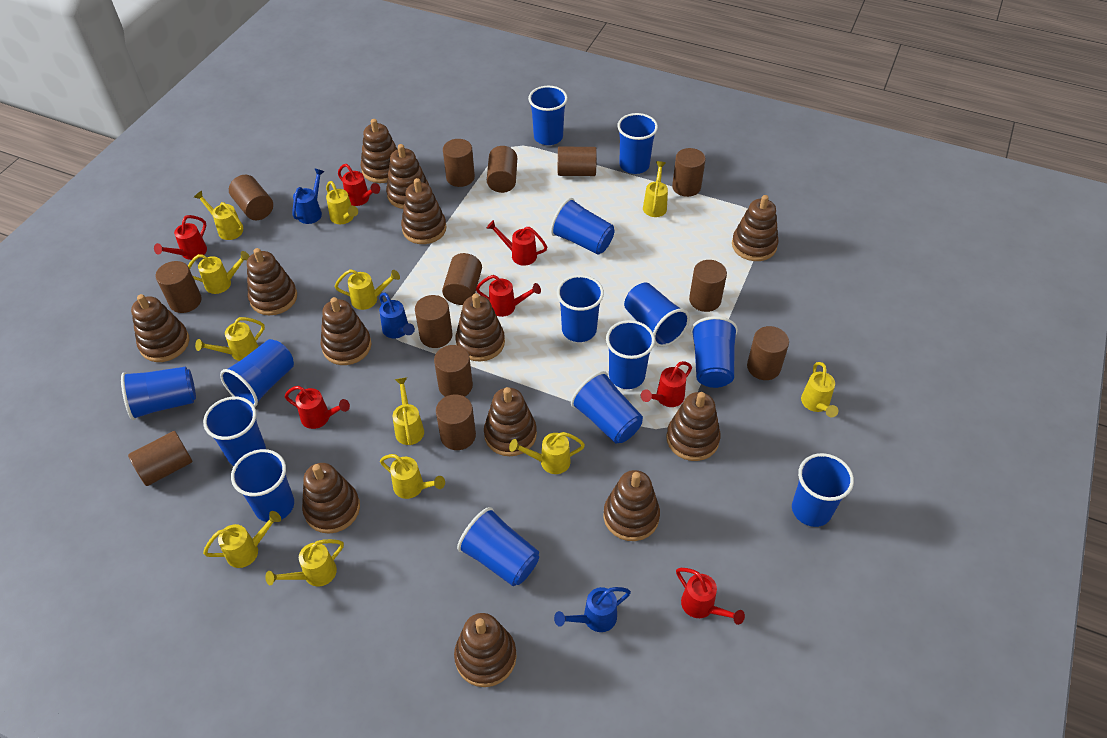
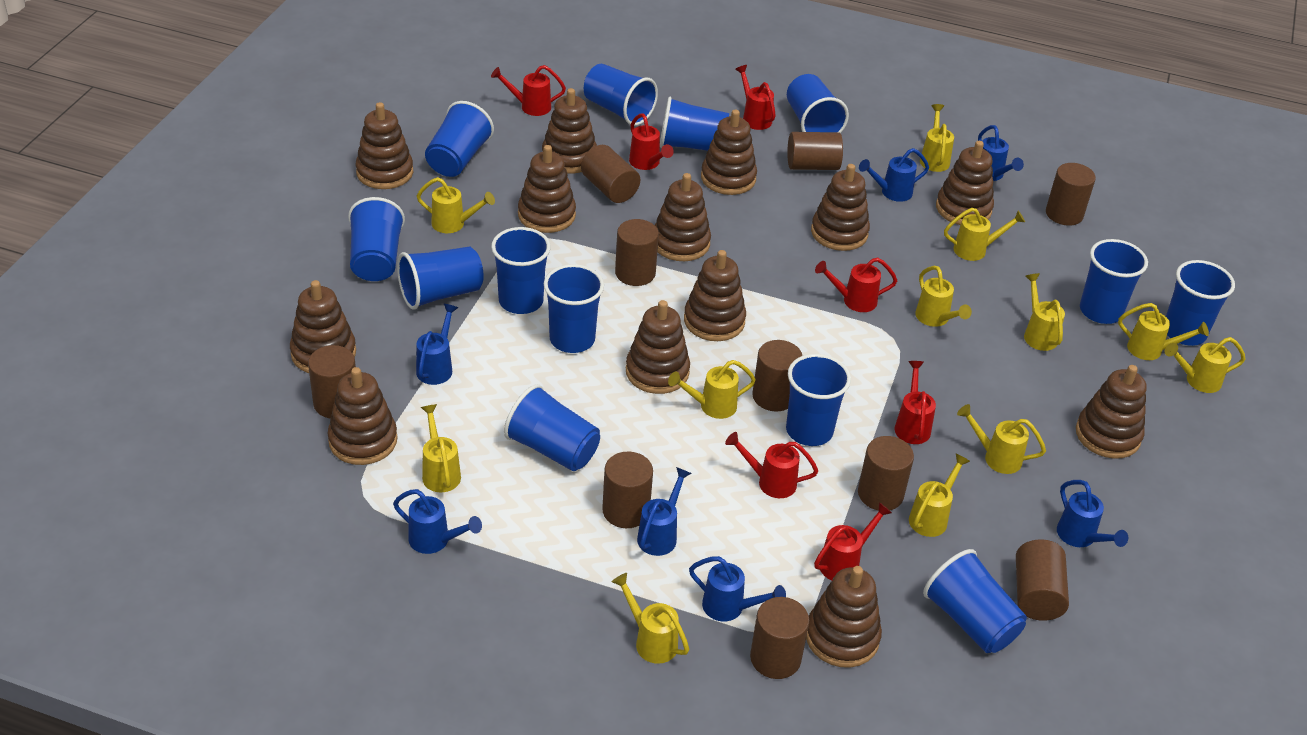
blue cup: [121,367,196,420] [203,397,266,466] [220,339,294,407] [231,449,294,522] [457,507,539,586] [528,86,568,145] [551,198,614,255] [557,275,604,342] [571,371,643,444] [606,320,655,389] [617,113,658,174] [624,283,690,347] [691,316,738,388] [792,453,854,527] = 14 -> [348,197,405,281] [397,247,484,310] [425,101,494,177] [491,227,551,314] [504,384,600,471] [544,264,604,353] [584,64,658,126] [660,97,729,151] [786,354,851,446] [787,74,849,133] [923,549,1027,653] [1080,239,1148,324] [1166,260,1235,346] = 13
blue watering can: [293,168,325,224] [379,292,415,338] [554,587,631,632] = 3 -> [393,489,482,554] [416,304,458,385] [637,467,692,556] [689,556,786,622] [859,148,929,202] [978,125,1024,181] [1057,480,1128,547] = 7
brown cylinder: [128,431,193,486] [156,261,202,313] [229,175,273,220] [415,295,453,348] [434,345,473,397] [436,394,476,450] [442,253,482,305] [443,139,475,187] [487,146,517,193] [558,147,597,176] [672,148,706,197] [689,260,727,312] [747,326,789,380] = 13 -> [308,345,356,418] [581,145,640,203] [602,452,653,528] [615,219,659,286] [750,597,809,679] [752,340,802,411] [787,132,843,170] [858,436,914,511] [1016,540,1069,621] [1046,163,1096,226] = 10

